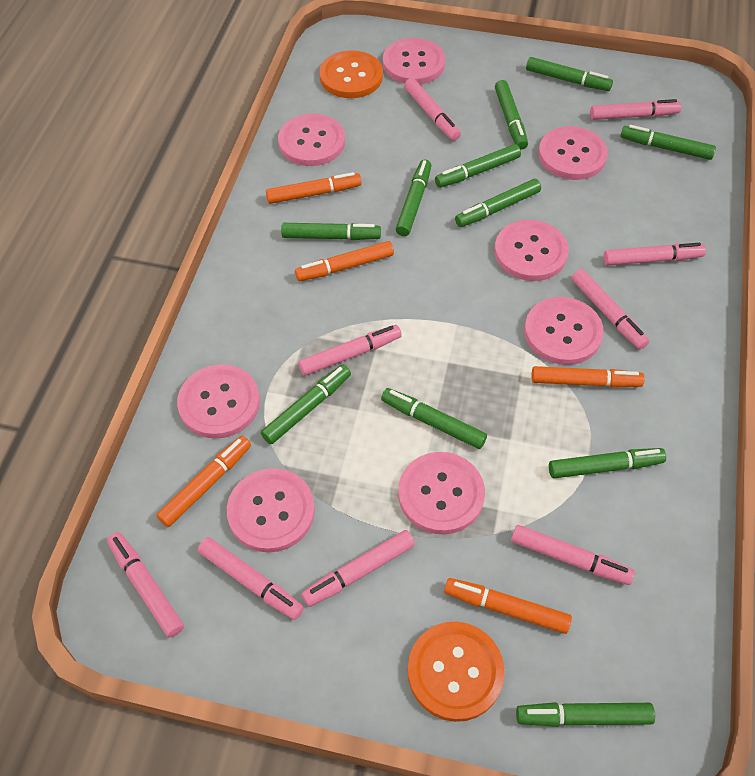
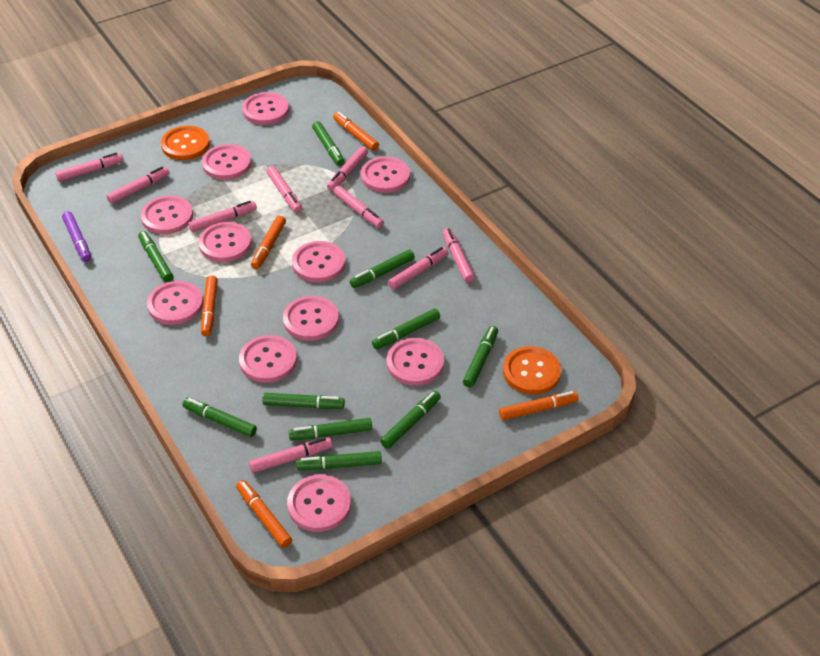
green marker: [261,365,351,444] [281,223,381,240] [381,388,487,449] [396,160,431,236] [435,144,521,188] [455,179,541,227] [495,80,528,150] [516,702,655,727] [526,57,613,91] [549,448,666,478] [621,125,716,160] = 11 -> [138,231,173,282] [182,398,257,437] [262,393,345,409] [289,418,372,440] [296,451,382,470] [312,121,344,166] [350,249,415,288] [372,308,440,349] [380,391,441,449] [463,326,498,388] = 10
pink button: [177,364,260,439] [227,468,315,553] [278,114,345,166] [383,38,445,84] [398,452,485,534] [494,220,569,281] [524,297,604,365] [538,126,608,180] = 8 -> [141,196,193,234] [147,281,203,325] [198,222,252,262] [202,144,251,180] [239,335,297,383] [242,92,289,125] [283,296,339,341] [287,475,351,532] [292,241,346,282] [361,156,410,193] [386,338,444,386] = 11
purple marker: none = 0 -> [62,211,91,262] = 1

